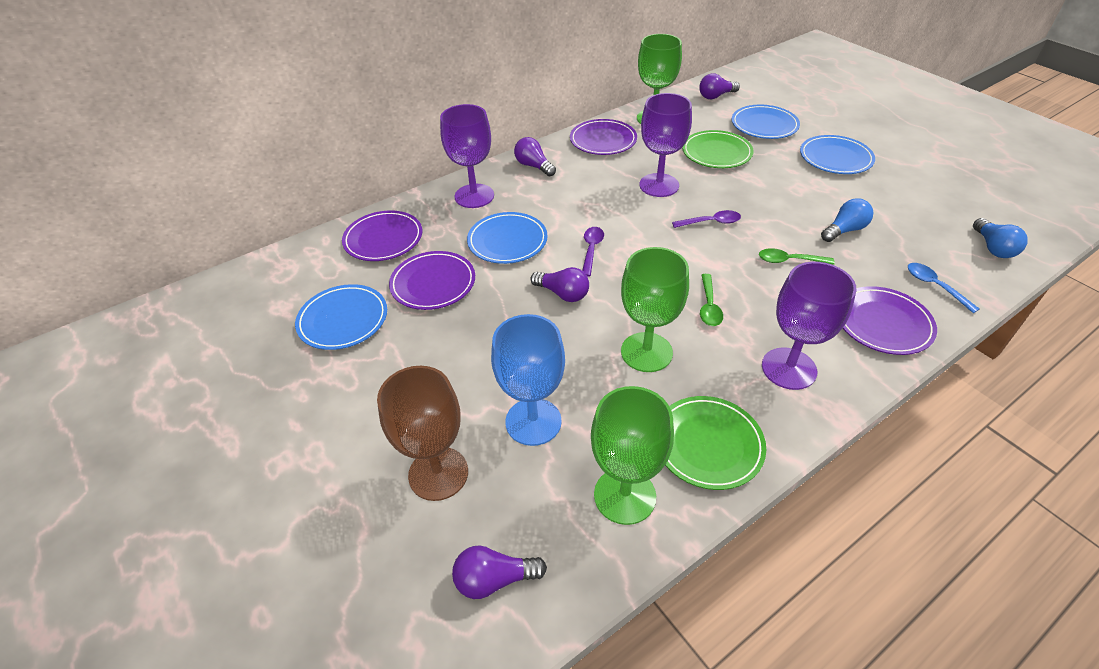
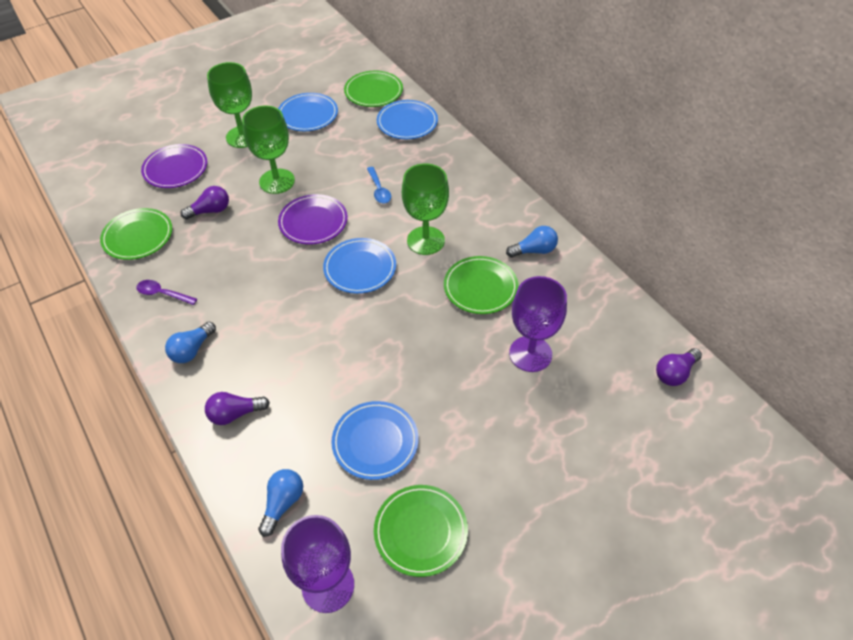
blue goblet: [491,314,565,446] = 1 -> none = 0
blue light bulb: [821,198,873,242] [973,218,1028,258] = 2 -> [165,322,216,363] [258,469,303,537] [506,226,558,258] = 3
brown goblet: [377,366,468,501] = 1 -> none = 0
green plate: [665,396,766,490] [682,130,754,168] = 2 -> [100,208,172,260] [344,71,403,107] [374,485,468,577] [444,256,518,314] = 4
green spoon: [700,274,723,326] [759,248,835,265] = 2 -> none = 0
purple goblet: [440,104,494,208] [639,93,692,197] [762,262,856,390] = 3 -> [281,515,354,613] [509,276,567,372] = 2
purple light bulb: [452,545,547,599] [514,137,556,176] [531,267,589,302] [699,73,740,99] = 4 -> [181,186,229,220] [205,392,270,425] [656,348,702,386] = 3
purple plate: [342,210,422,261] [389,251,475,310] [570,119,637,155] [843,286,937,355] = 4 -> [141,144,208,188] [278,194,348,245] = 2
purple spoon: [582,227,604,277] [672,210,741,228] = 2 -> [136,280,197,305] = 1

